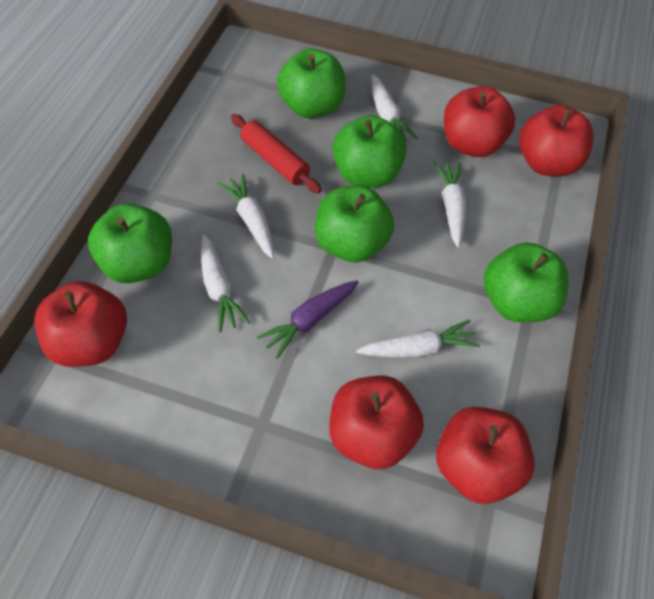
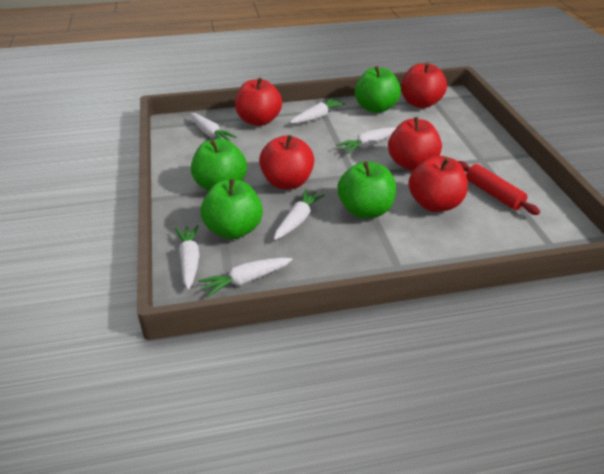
green apple: [88,203,172,283] [277,48,345,118] [315,185,394,262] [333,115,406,188] [484,242,569,322] = 5 -> [191,139,247,191] [201,179,263,239] [338,161,396,219] [355,66,401,113] = 4
purple carrot: [257,280,359,359] = 1 -> none = 0
white carrot: [201,234,250,332] [218,174,274,259] [356,320,480,358] [371,74,418,142] [434,162,466,247] = 5 -> [175,225,199,290] [190,113,237,141] [198,257,292,298] [274,189,325,240] [290,98,345,124] [336,127,396,154] = 6

